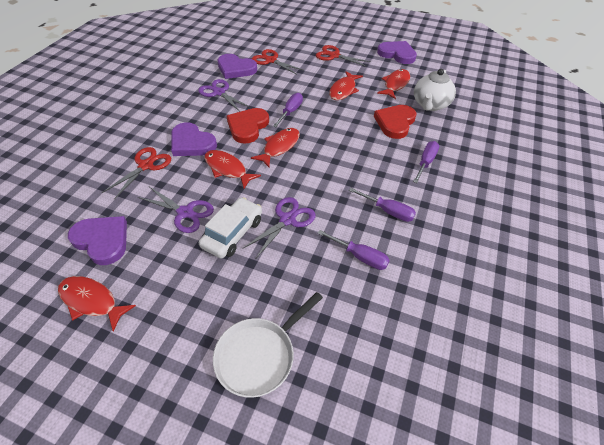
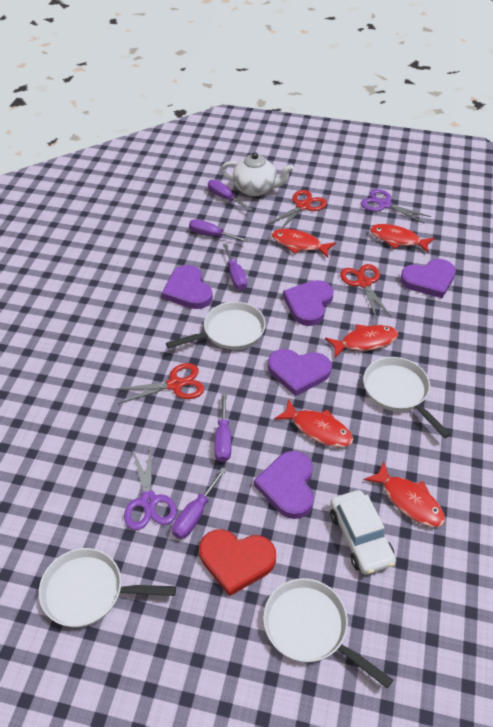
purple heart: [68,216,127,265] [171,122,217,156] [218,54,257,79] [377,41,417,64] = 4 -> [162,265,213,309] [254,451,314,519] [268,349,332,396] [283,280,334,326] [400,259,456,298] = 5
purple scissors: [138,187,214,233] [198,79,251,112] [242,197,316,258] = 3 -> [124,446,177,530] [361,189,431,224] = 2
purple screwdriver: [273,93,303,127] [318,230,390,270] [349,188,416,222] [413,141,439,183] = 4 -> [172,467,227,539] [189,219,249,242] [208,179,253,211] [214,393,231,462] [223,243,247,290] = 5
red heart: [227,108,269,144] [374,105,416,139] = 2 -> [199,529,276,596] = 1
white pan: [213,292,323,398] = 1 -> [39,548,176,627] [166,302,266,350] [263,578,393,689] [363,357,451,438] = 4

